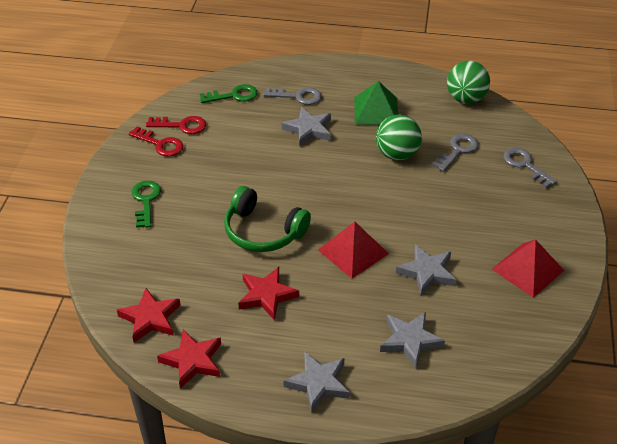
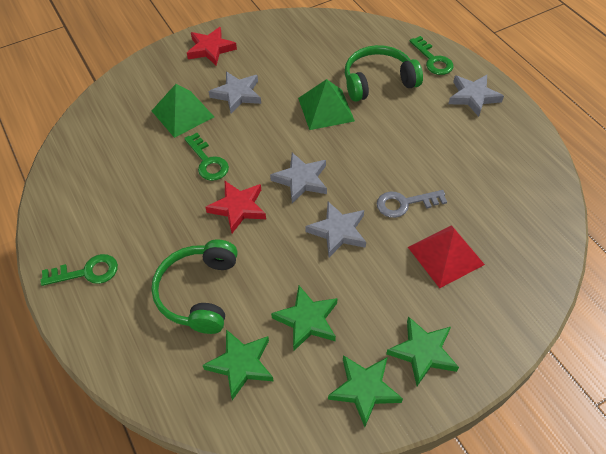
green ball: [376,115,422,160] [447,61,490,104] = 2 -> none = 0
green headphones: [224,186,311,252] = 1 -> [151,240,238,334] [345,45,423,102] = 2
green key: [132,181,161,228] [200,84,258,103] = 2 -> [41,254,118,286] [184,133,229,181] [410,36,453,75] = 3
green pyramid: [354,81,398,125] = 1 -> [152,84,214,138] [298,79,355,130] = 2
green star: none = 0 -> [203,329,273,400] [271,286,337,351] [328,355,403,427] [386,316,459,386] = 4
grey key: [263,87,322,105] [432,134,478,172] [503,148,557,188] = 3 -> [377,190,447,218] = 1
red key: [128,126,183,157] [146,116,206,134] = 2 -> none = 0
red pyramid: [318,222,389,279] [492,239,564,298] = 2 -> [408,225,485,288] = 1
red star: [117,288,180,343] [157,329,221,389] [238,267,299,320] = 3 -> [187,27,237,65] [205,181,266,233] = 2

